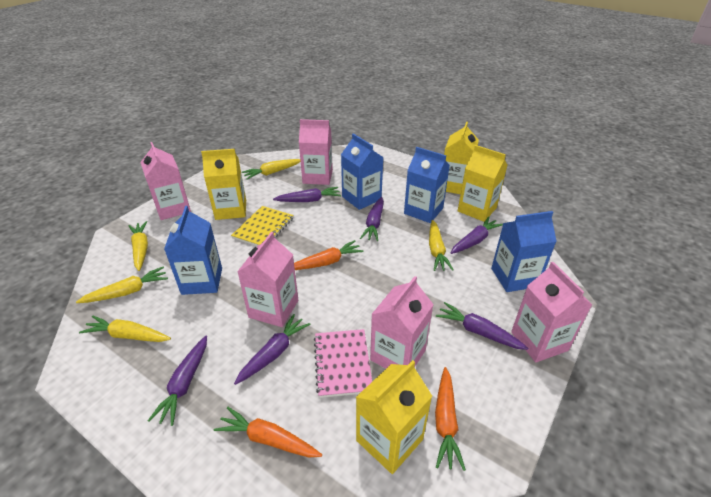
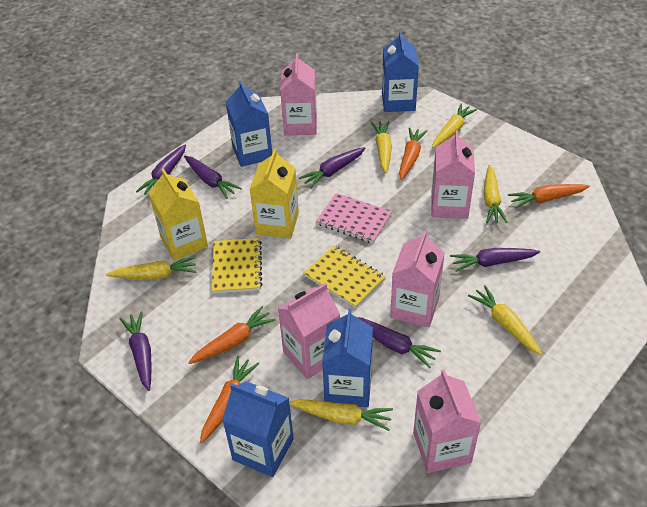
orange carrot: [214,407,322,457] [294,240,363,270] [435,367,466,471] = 3 -> [188,306,276,364] [200,356,259,443] [399,128,427,180] [508,184,590,208] = 4
yellow carrot: [76,267,168,303] [79,316,171,342] [128,221,148,271] [242,159,301,180] [429,220,454,271] = 5 -> [106,256,197,279] [289,399,393,431] [371,121,392,173] [432,103,477,148] [468,285,542,355] [483,165,508,223] = 6
yellow carton: [201,149,246,220] [356,360,432,474] [444,122,479,194] [458,145,507,222] = 4 -> [149,168,208,261] [249,148,299,238] = 2
yellow notebook: [231,206,293,246] = 1 -> [212,238,262,293] [303,245,386,308] = 2

